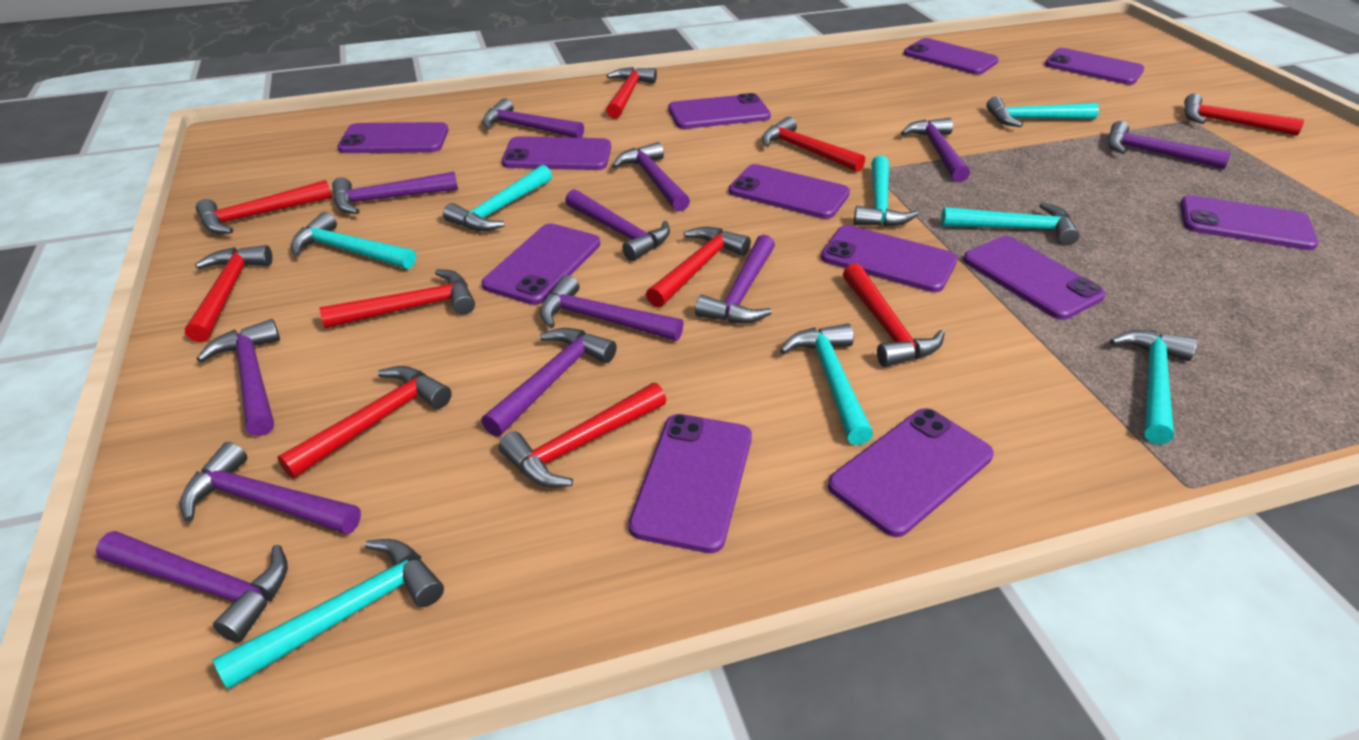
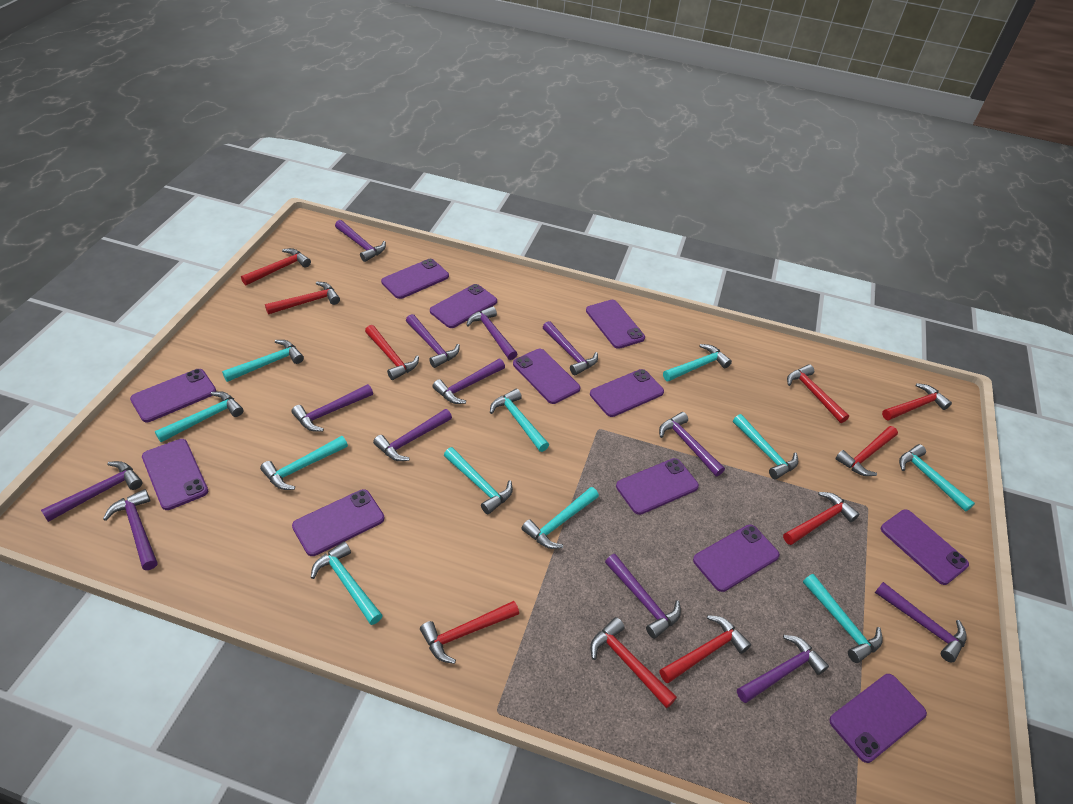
purple hammer: [96,531,288,643] [180,442,361,535] [197,319,280,436] [332,172,458,214] [481,328,617,437] [482,98,584,138] [540,275,684,341] [565,189,670,261] [612,142,690,211] [695,235,775,323] [901,118,970,182] [1108,121,1231,169] = 12 -> [41,461,143,522] [103,489,158,570] [291,384,373,432] [335,220,386,262] [373,409,452,461] [406,314,460,368] [432,359,505,404] [467,306,517,360] [543,321,598,375] [605,554,681,639] [659,412,725,476] [737,635,829,703] [875,582,967,662] = 13
turquoise hammer: [213,539,444,690] [291,212,416,269] [443,165,552,231] [780,324,873,445] [854,155,919,227] [941,202,1080,245] [986,97,1099,127] [1110,330,1197,445] = 8 -> [155,391,243,442] [222,340,304,382] [260,436,348,490] [311,541,383,625] [444,447,513,514] [490,389,549,452] [521,487,599,549] [663,344,732,382] [733,414,798,479] [803,574,883,663] [899,444,975,512] = 11

